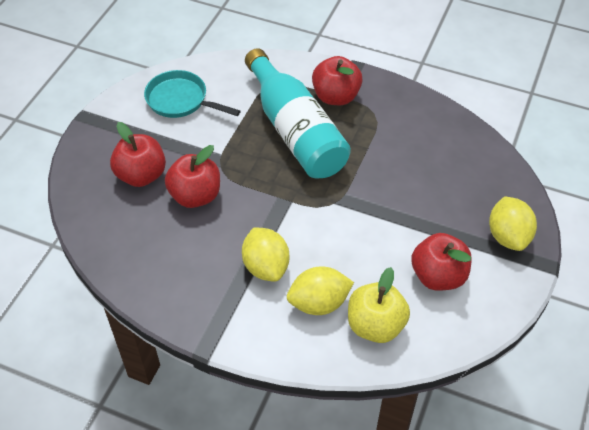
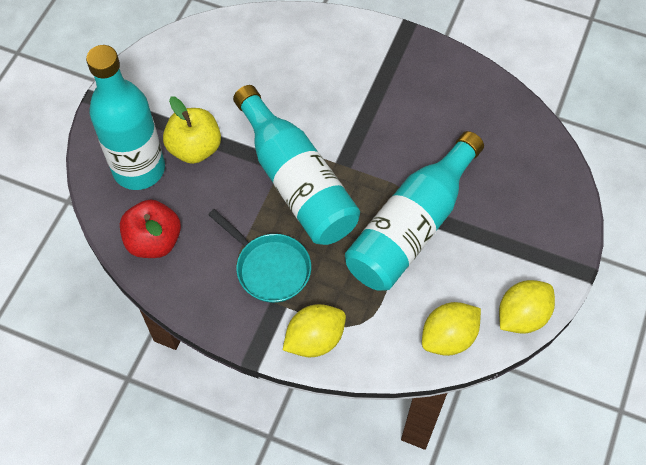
red apple: [110,122,166,187] [165,145,220,208] [312,56,363,105] [411,233,472,291] = 4 -> [120,200,181,258] = 1
turquoise bottle: [245,48,351,178] = 1 -> [86,45,165,190] [233,85,360,245] [345,131,484,291] = 3

